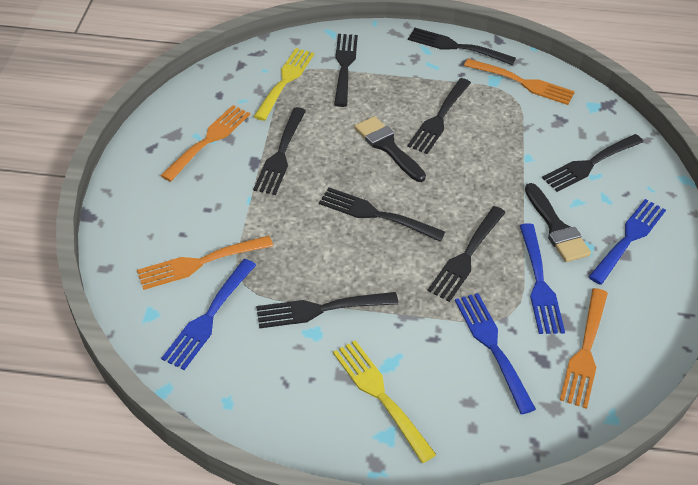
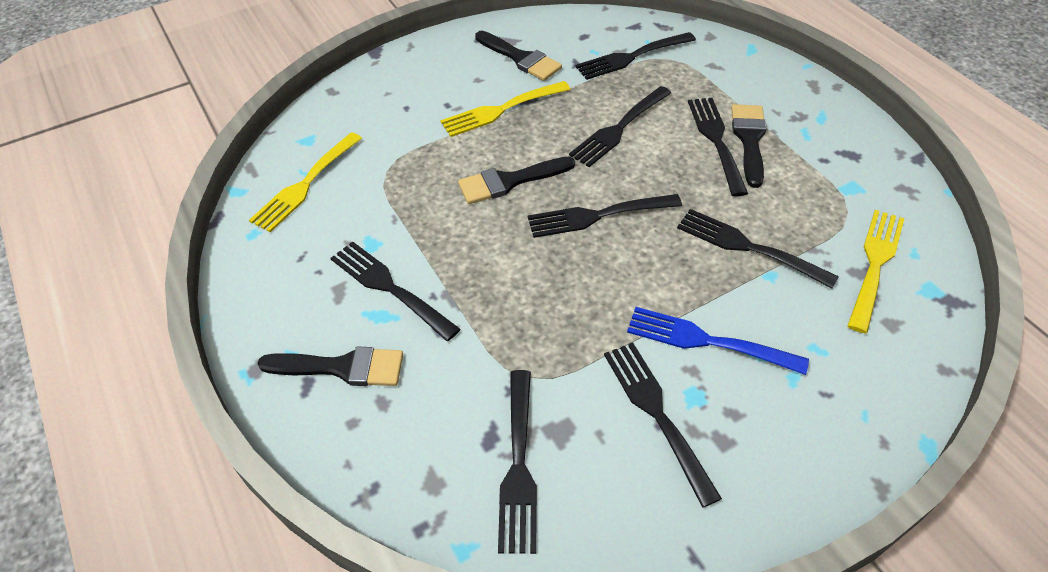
black brush: [354,116,426,182] [525,183,591,262] = 2 -> [257,347,403,386] [458,156,575,204] [475,31,562,81] [731,104,767,188] = 4
blue fork: [161,259,256,370] [455,293,536,414] [519,223,565,334] [589,199,666,285] = 4 -> [627,307,809,375] = 1
orange fork: [137,236,273,290] [160,105,250,182] [464,59,575,105] [560,288,608,409] = 4 -> none = 0
yellow fork: [253,48,314,121] [333,340,437,463] = 2 -> [249,132,362,232] [440,81,570,137] [847,210,905,333] = 3

